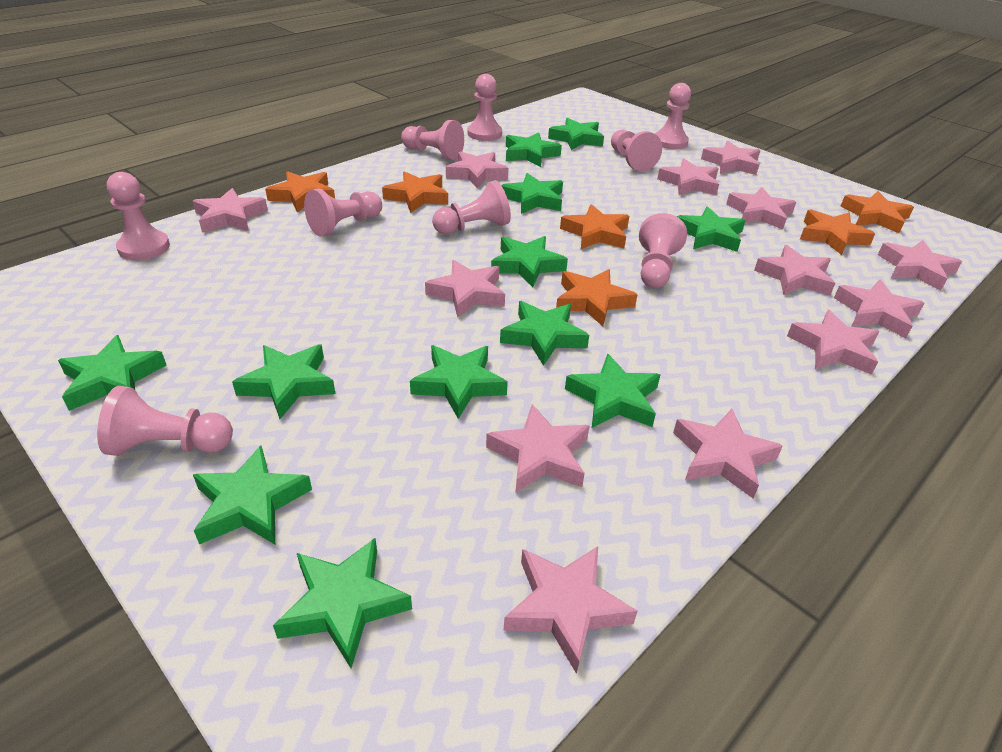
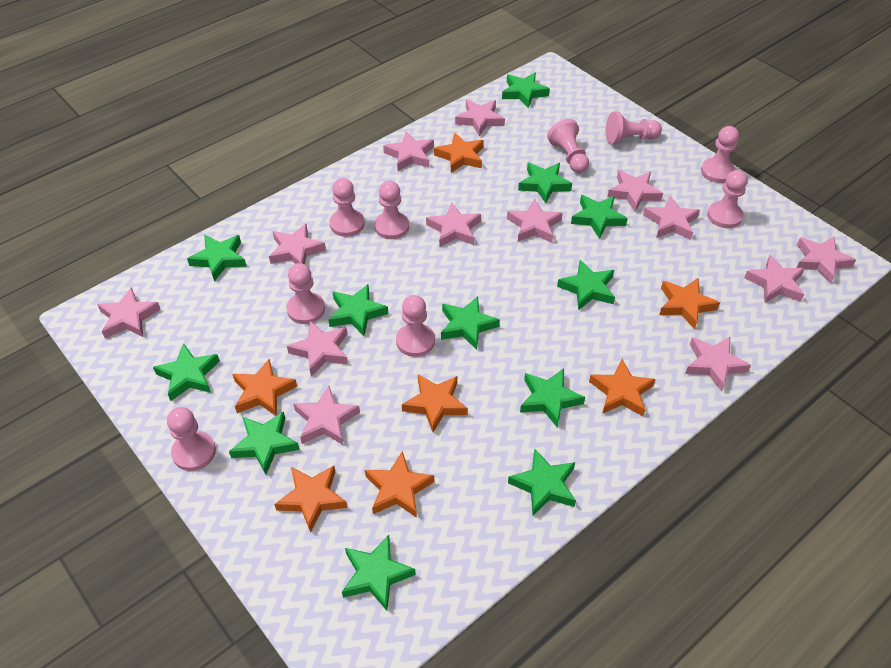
orange star: [265,171,335,213] [382,171,448,213] [556,269,638,326] [560,204,629,249] [800,209,875,255] [840,191,914,233] = 6 -> [233,359,297,416] [274,466,347,533] [365,451,434,518] [402,374,468,432] [434,133,484,173] [589,359,656,416] [659,278,720,329] = 7

